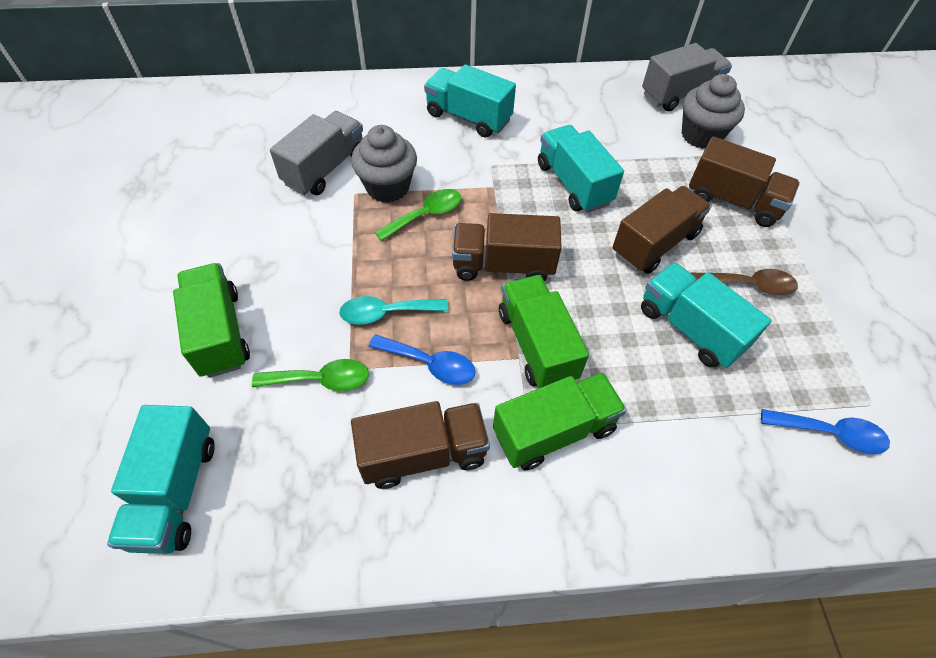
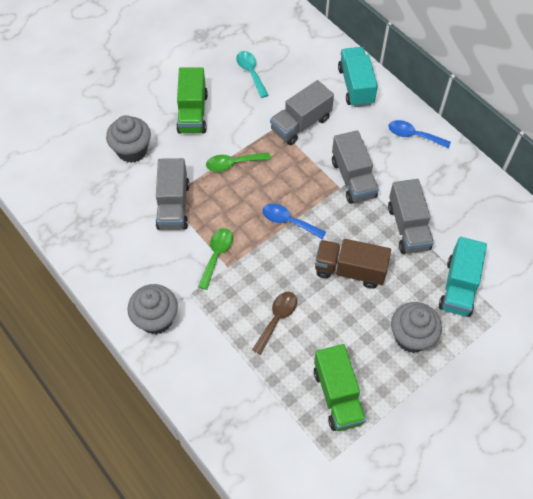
brown truck: [351,401,490,489] [452,213,562,282] [612,186,711,274] [689,136,800,227] = 4 -> [315,239,391,289] = 1
green truck: [173,263,250,378] [493,372,627,471] [499,275,589,388] = 3 -> [176,67,208,134] [314,344,366,431] = 2
grey cupcake: [351,125,417,203] [682,74,745,149] = 2 -> [106,115,151,163] [128,284,178,335] [391,302,442,353] = 3
grey truck: [270,111,363,195] [642,43,732,112] = 2 -> [156,158,190,230] [270,80,334,145] [332,130,379,204] [388,179,434,254] = 4
turquoise truck: [107,405,215,554] [424,64,516,138] [538,125,624,213] [641,262,772,368] = 4 -> [338,47,378,107] [439,237,487,317] = 2

